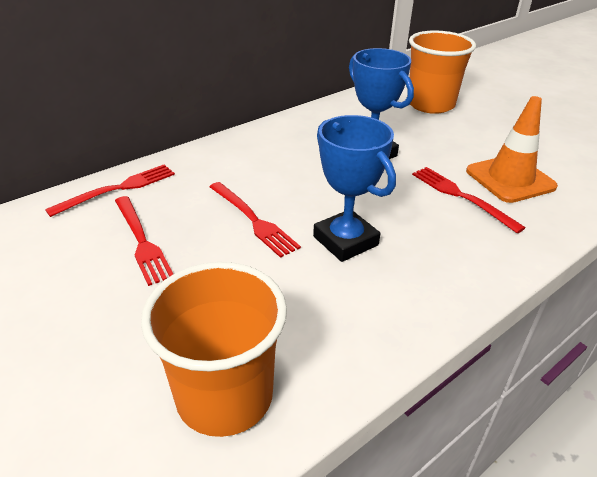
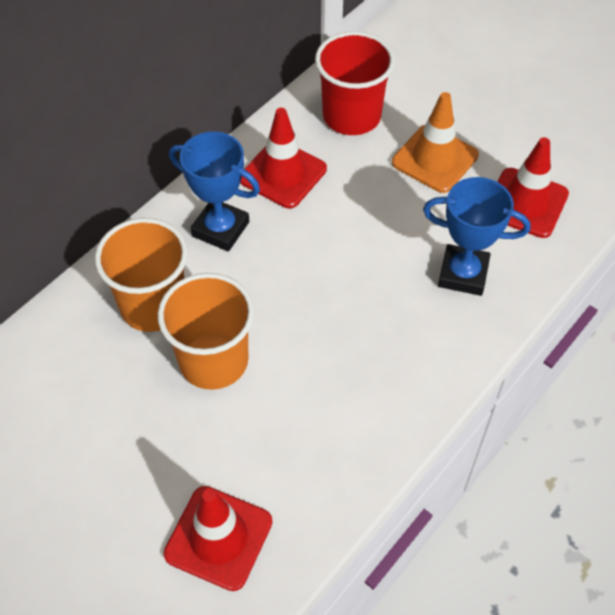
red cup: none = 0 -> [315,31,395,135] = 1
red fork: [45,165,175,217] [115,196,173,286] [210,182,301,258] [412,167,526,233] = 4 -> none = 0
red traffic cone: none = 0 -> [164,486,272,591] [240,108,327,208] [497,137,569,238] = 3

